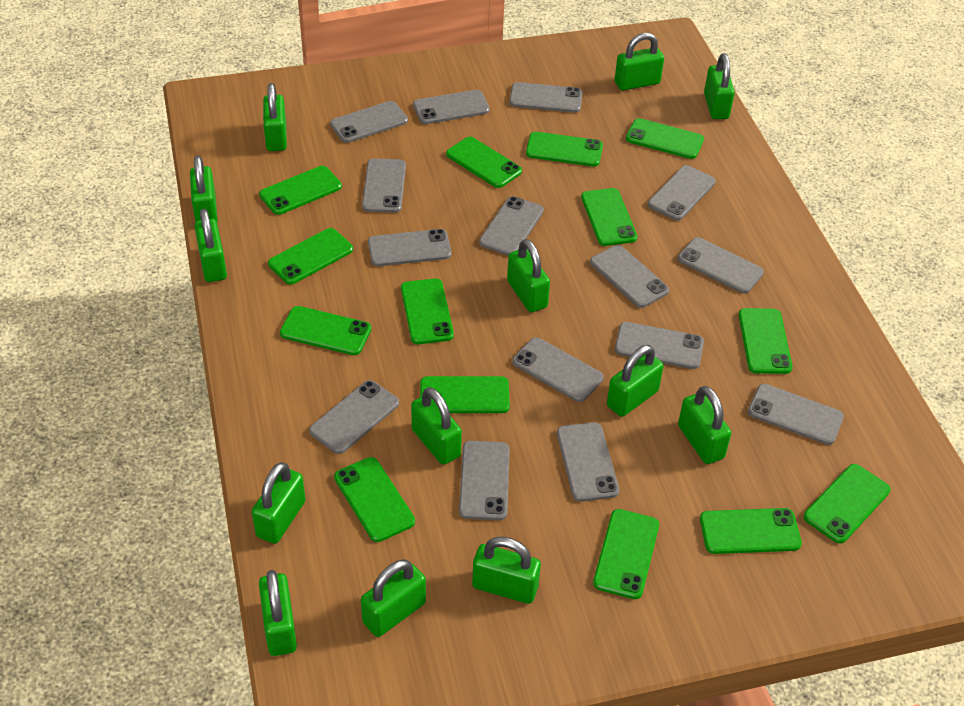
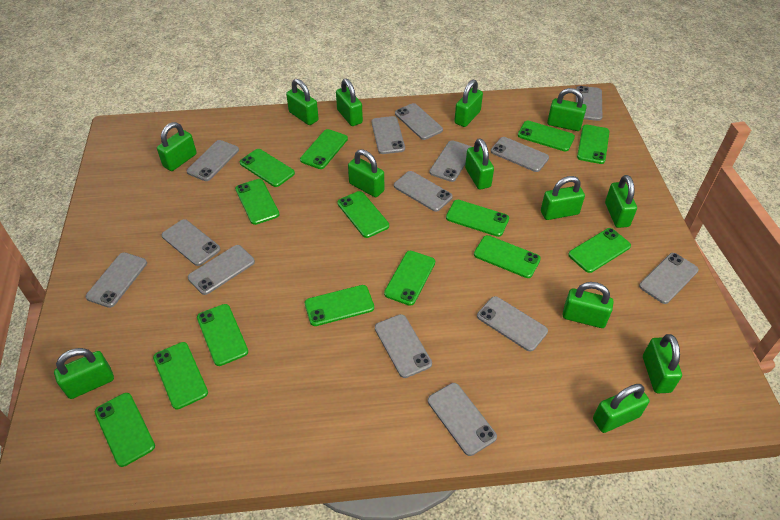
grey phone: [309,380,399,454] [330,101,408,143] [362,158,406,213] [368,229,452,266] [413,90,490,124] [459,441,510,520] [479,196,544,256] [509,82,583,113] [512,337,603,402] [557,422,619,502] [590,245,669,308] [615,322,704,369] [648,165,716,221] [678,237,764,293] [748,384,844,445] = 15 -> [86,252,147,308] [162,219,221,266] [187,140,239,181] [188,245,255,295] [371,116,405,154] [375,314,432,378] [394,171,453,212] [395,103,443,140] [428,383,497,456] [429,140,472,182] [477,296,548,351] [491,137,549,172] [576,86,602,121] [639,253,699,304] = 14

